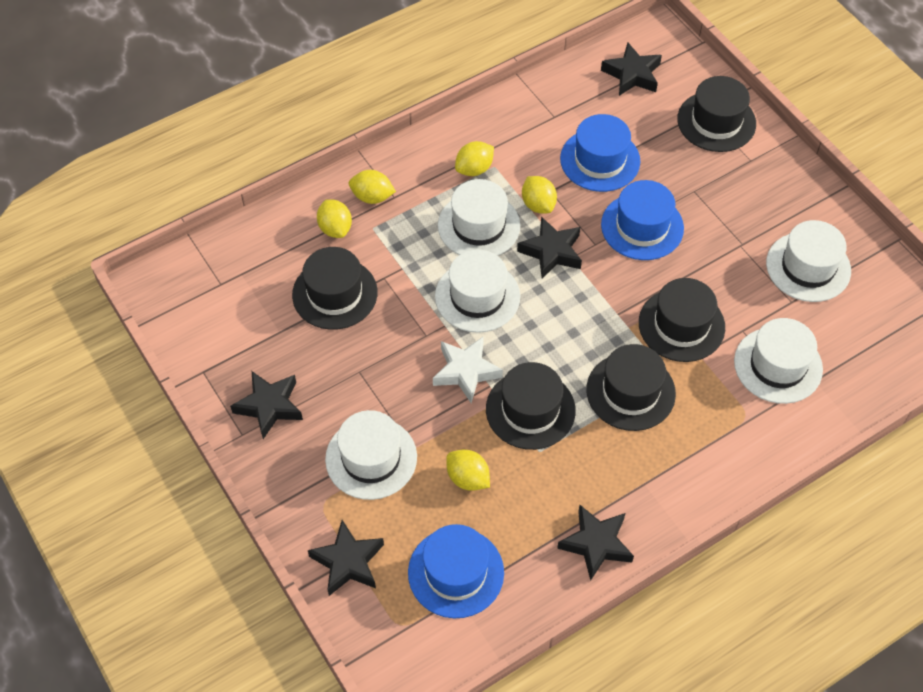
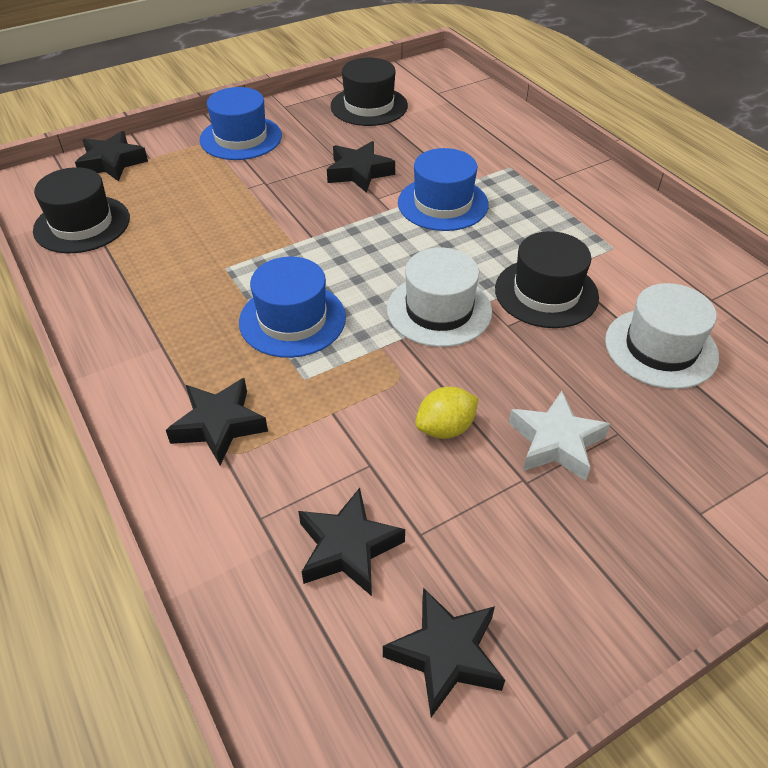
black hat: [292,247,378,330] [486,362,576,450] [587,344,676,431] [639,278,725,362] [677,76,756,152] = 5 -> [33,167,130,253] [330,58,408,126] [495,231,599,328] = 3
white hat: [325,410,417,500] [435,249,520,333] [438,179,520,256] [734,318,823,404] [766,220,851,302] = 5 -> [387,247,492,347] [605,283,719,389] = 2
yellow lemon: [317,200,352,238] [349,170,396,204] [446,450,490,491] [455,141,494,176] [522,176,557,214] = 5 -> [415,387,479,439] = 1

